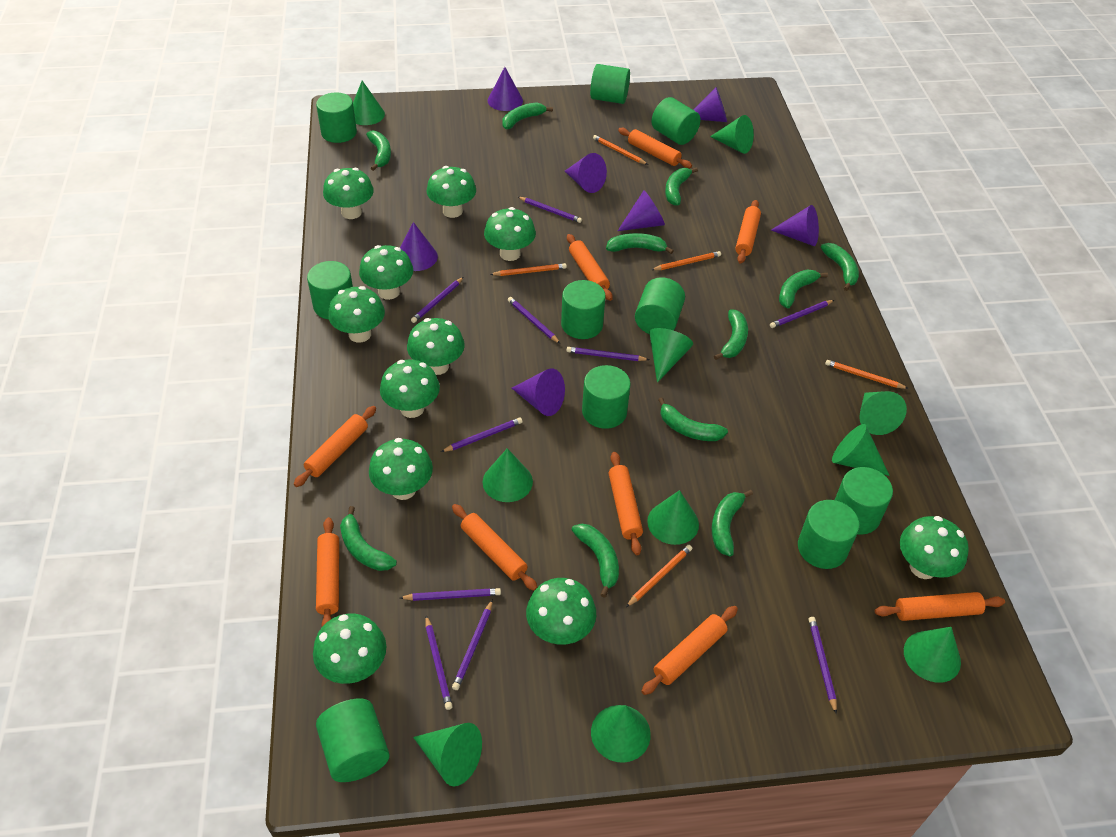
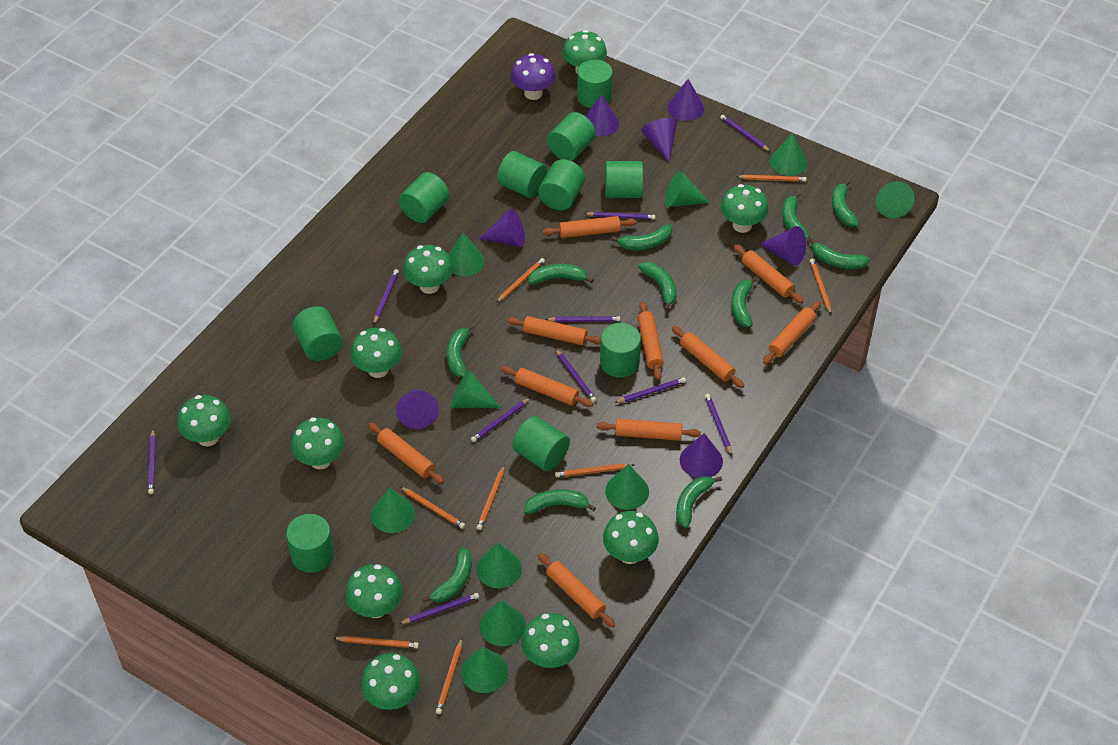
green mushroom: [313,614,386,684] [323,168,374,219] [328,286,385,343] [359,245,413,300] [369,438,433,500] [380,359,440,418] [407,318,465,375] [426,166,476,218] [484,207,536,261] [526,578,596,644] [900,516,969,579] = 11 -> [177,395,231,446] [291,417,345,469] [345,564,403,618] [350,328,402,378] [361,653,421,710] [403,245,453,294] [521,613,580,668] [562,30,607,73] [603,511,659,564] [720,184,769,233] = 10
orange pencil: [490,263,567,276] [593,135,648,165] [626,545,692,607] [651,251,721,270] [825,360,909,389] = 5 -> [334,636,419,648] [400,487,465,529] [436,638,463,714] [477,465,505,530] [496,258,545,303] [555,463,634,477] [736,175,806,182] [810,259,831,314] = 8
orange rolling pin: [294,406,376,487] [316,517,339,626] [452,504,537,591] [567,234,613,301] [609,452,643,555] [618,128,692,168] [641,606,738,695] [735,200,761,264] [875,592,1005,621] = 9 -> [368,423,444,484] [501,366,594,407] [507,316,601,345] [538,553,615,628] [542,216,637,238] [597,419,701,441] [638,301,664,380] [672,326,744,388] [734,245,803,304] [763,301,821,364] = 10
purple mushroom: none = 0 -> [511,53,555,100] = 1

